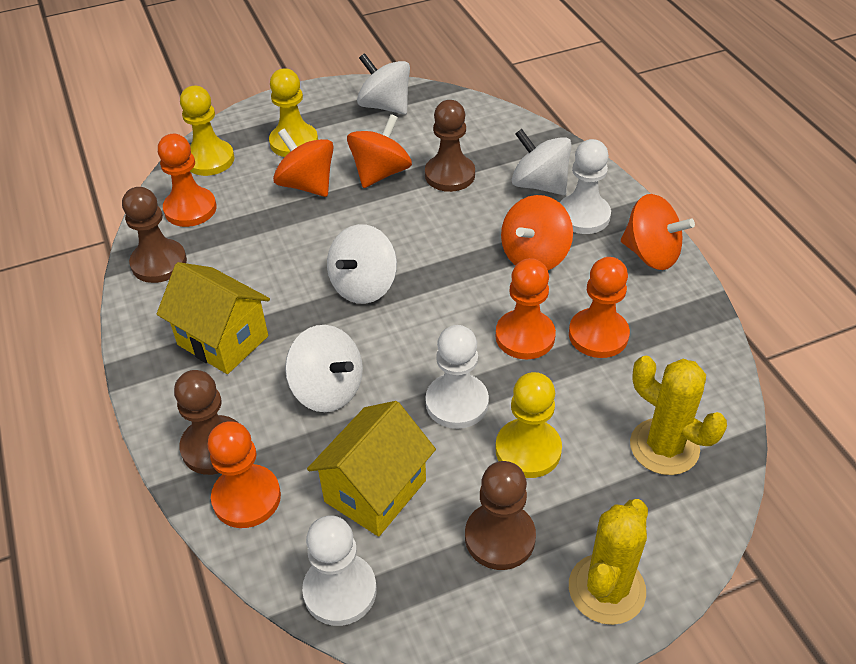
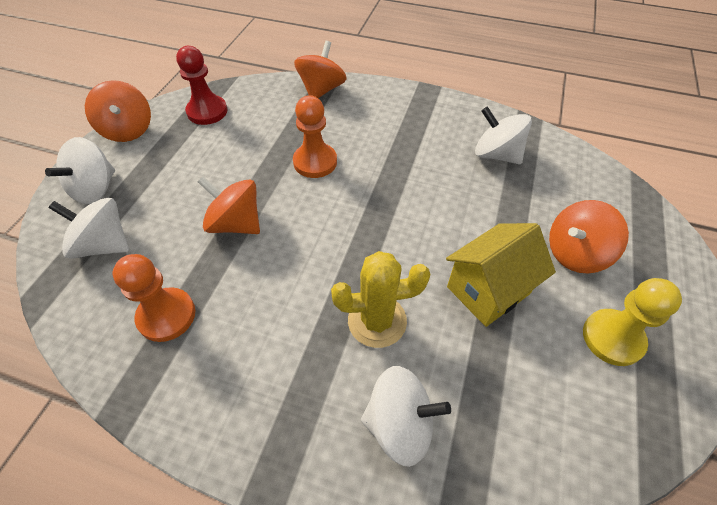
brown pawn: [122,187,187,283] [174,370,239,475] [425,100,475,192] [465,461,536,570] = 4 -> none = 0
orange pawn: [158,134,217,227] [208,421,281,528] [496,258,556,360] [569,257,630,358] = 4 -> [113,254,195,342] [293,95,337,178] = 2
red pawn: none = 0 -> [176,46,227,125] = 1
white pawn: [302,516,377,626] [425,325,489,429] [560,139,611,234] = 3 -> none = 0
yellow cactus: [569,499,648,625] [630,356,727,475] = 2 -> [331,251,430,348] = 1
yellow house: [156,262,270,374] [307,401,436,537] = 2 -> [446,223,556,327] = 1
yellow pawn: [180,86,234,176] [269,68,318,157] [495,372,562,478] = 3 -> [583,278,682,366] = 1

